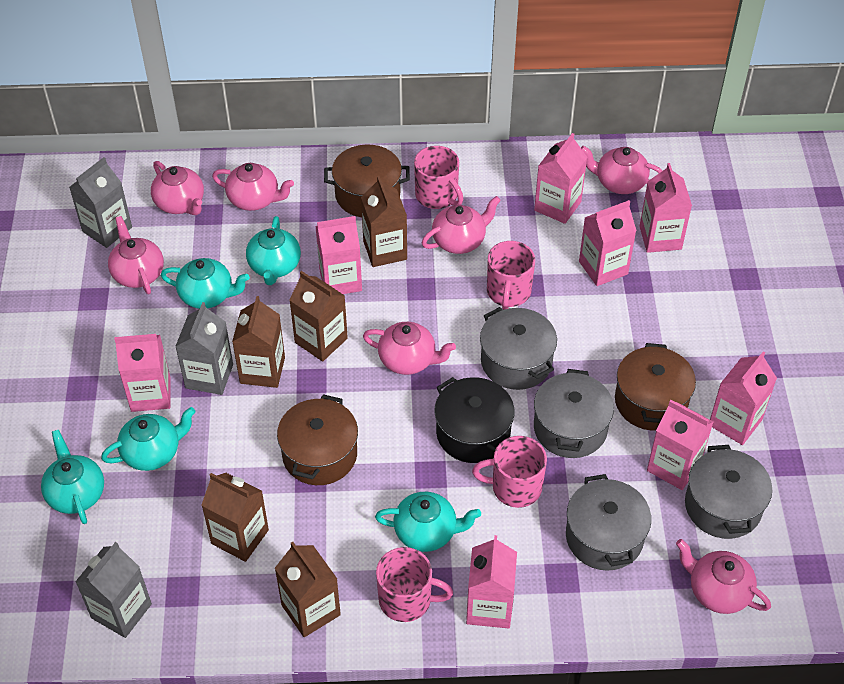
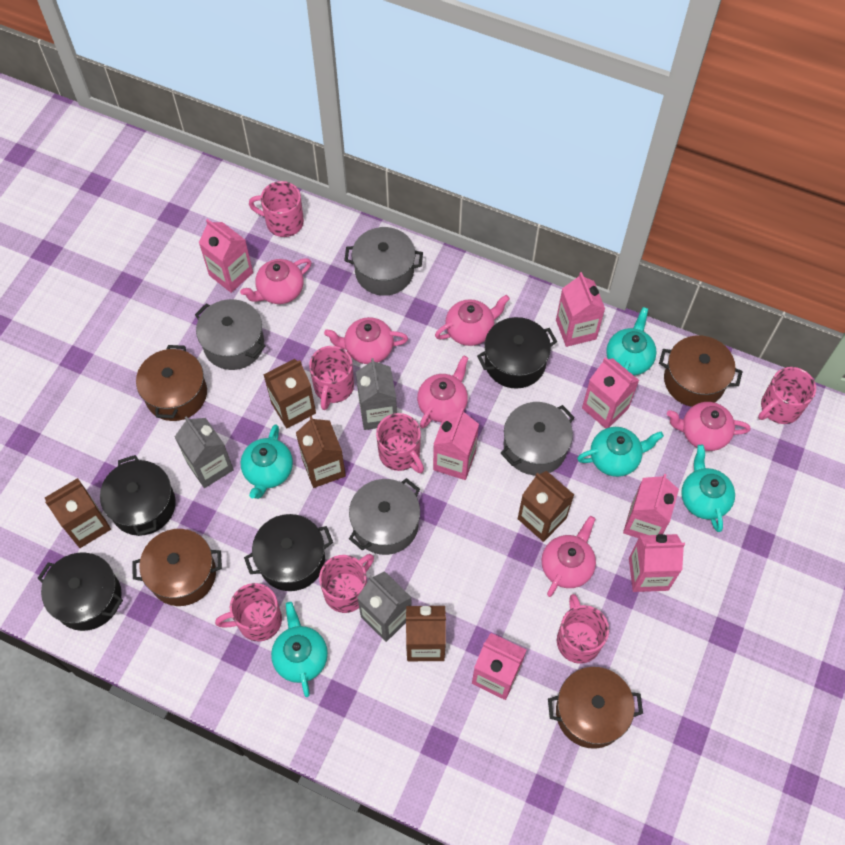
black pot: [434,377,514,463] = 1 -> [37,552,123,631] [100,455,176,536] [244,514,333,591] [477,317,557,389] = 4
brown pot: [277,394,358,485] [324,144,410,217] [615,343,696,431] = 3 -> [132,529,222,606] [136,345,207,421] [548,667,643,749] [659,335,743,407] = 4
pink carton: [114,334,171,412] [315,216,362,294] [466,535,517,628] [534,133,587,224] [579,200,637,286] [639,163,692,253] [647,400,713,490] [710,351,777,445] = 8 -> [199,219,253,293] [433,408,479,480] [472,633,526,700] [556,272,605,347] [582,357,639,429] [623,474,679,538] [629,534,685,592] = 7
pink mug: [376,547,453,622] [414,146,463,209] [472,436,547,508] [487,241,535,310] = 4 -> [215,583,282,641] [249,181,304,237] [309,346,354,410] [319,554,374,613] [376,413,424,473] [557,594,609,664] [758,367,816,424] = 7
pink teapot: [108,216,164,294] [151,161,204,215] [212,163,294,211] [363,322,456,375] [422,196,501,254] [581,146,662,194] [676,539,771,614] = 7 -> [240,258,311,304] [324,317,408,364] [417,355,468,429] [435,295,510,346] [542,516,596,597] [667,402,751,451] = 6

